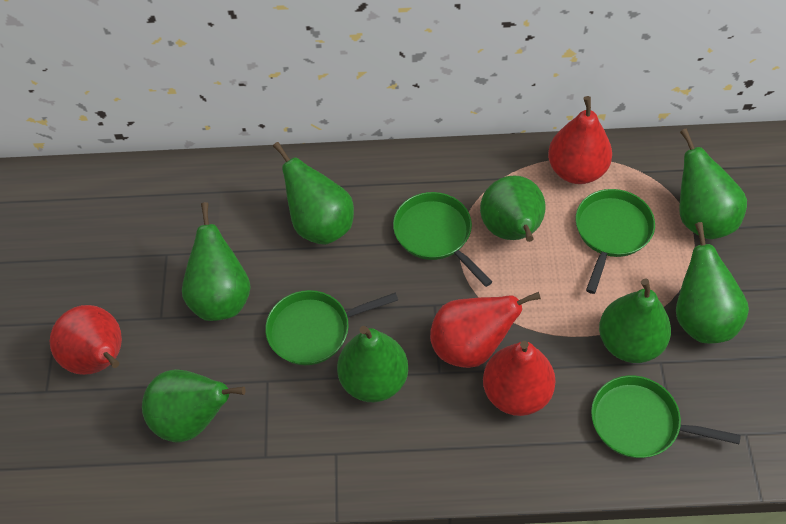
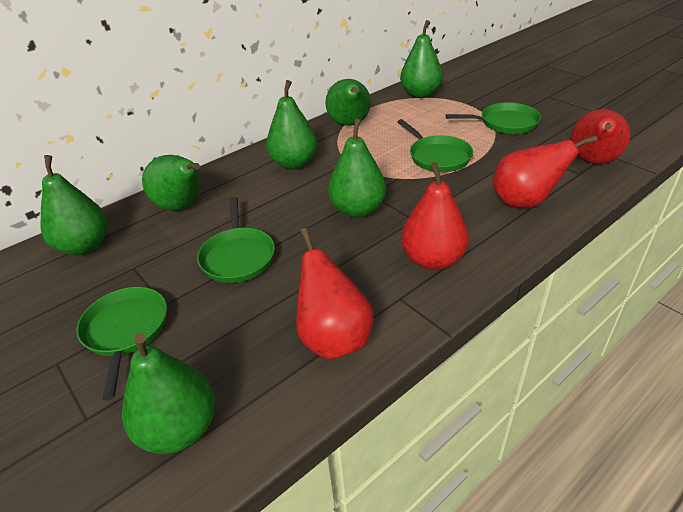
green pear: [142,369,246,443] [182,202,251,321] [273,142,354,245] [337,326,408,402] [480,175,546,242] [599,279,671,363] [676,222,749,343] [679,129,747,239] = 8 -> [41,155,108,255] [122,333,216,454] [142,155,200,211] [266,80,317,170] [325,79,371,126] [328,118,386,218] [400,20,443,98] = 7

